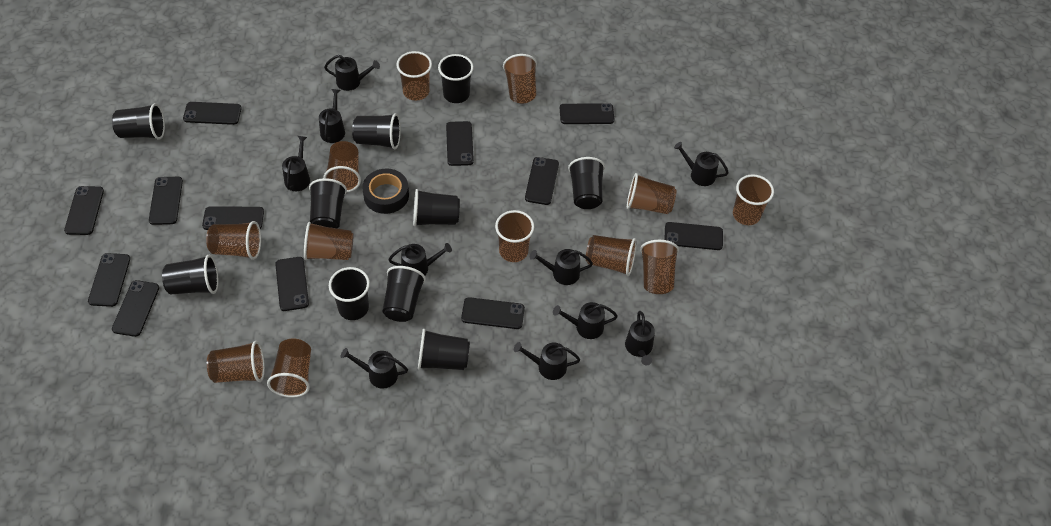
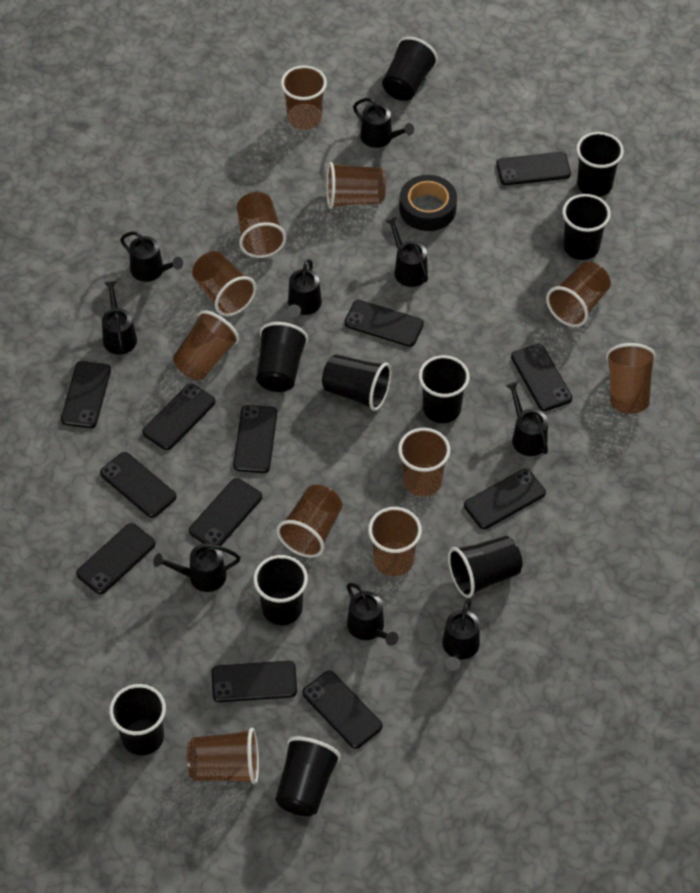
black watering can: [282,136,310,191] [319,89,345,143] [324,55,380,91] [341,348,408,389] [388,243,452,275] [514,342,580,380] [530,249,593,285] [553,302,618,339] [625,311,655,365] [674,142,729,186] = 10 -> [102,281,137,355] [120,231,183,282] [153,543,240,592] [288,259,322,317] [347,583,399,646] [353,98,414,148] [385,217,428,287] [442,598,480,671] [505,381,548,456] = 9
brown cup: [206,221,261,260] [207,341,265,383] [267,338,311,398] [304,222,354,260] [323,141,361,192] [396,51,432,100] [495,210,534,262] [503,54,537,104] [586,235,637,276] [627,173,676,214] [640,240,679,294] [733,174,774,225] = 12 -> [173,310,239,380] [187,728,259,784] [192,251,256,317] [237,192,286,258] [277,485,342,558] [281,65,327,130] [326,162,386,209] [368,507,422,576] [398,428,450,497] [546,262,611,327] [606,343,656,414] = 11

